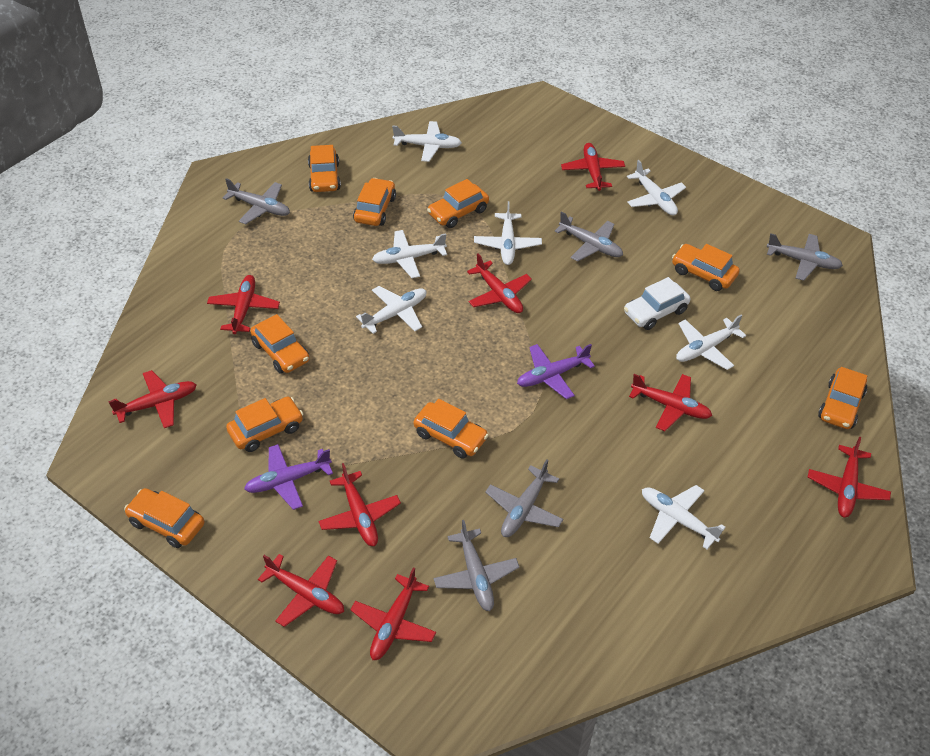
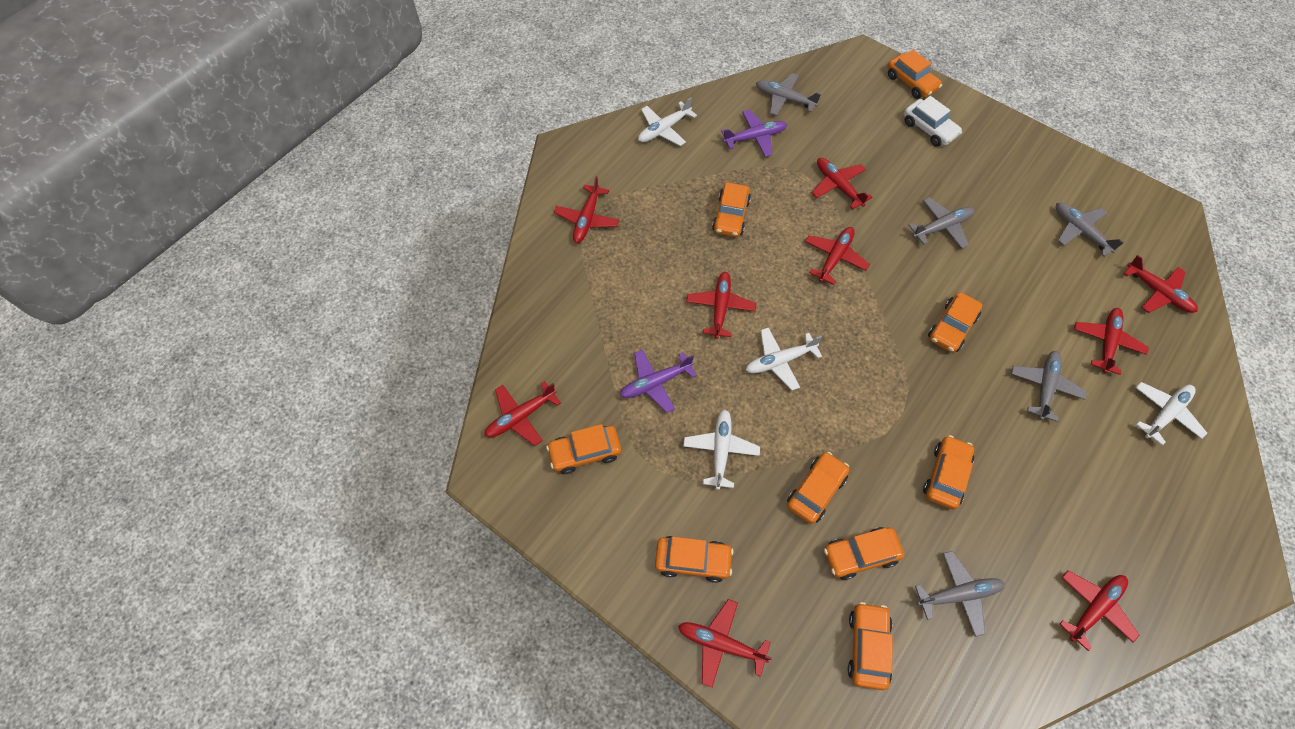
white plane: [356,286,426,334] [372,230,447,278] [392,121,462,162] [474,201,542,265] [627,160,686,215] [642,485,726,549] [676,315,746,370] = 7 -> [638,97,697,146] [683,410,760,490] [746,327,822,391] [1135,382,1207,446] = 4

